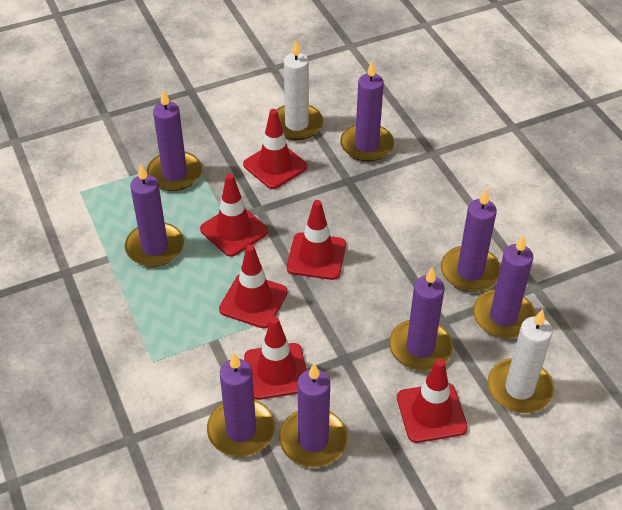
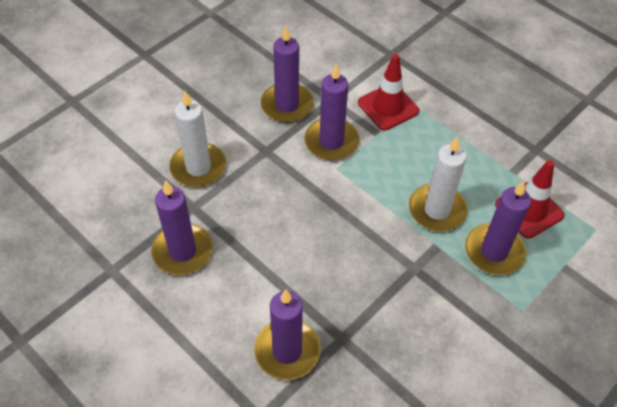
purple candle: [125,164,184,267] [147,89,202,191] [207,353,275,457] [279,363,348,468] [340,61,394,162] [389,267,453,371] [441,188,501,292] [473,235,536,339] = 8 -> [151,180,213,275] [254,289,320,380] [261,26,314,123] [304,64,359,161] [465,181,531,275] = 5
red traffic cone: [200,174,268,257] [219,245,288,328] [243,109,307,189] [244,317,306,400] [287,200,346,280] [397,359,468,443] = 6 -> [358,54,419,130] [495,160,565,238] = 2

